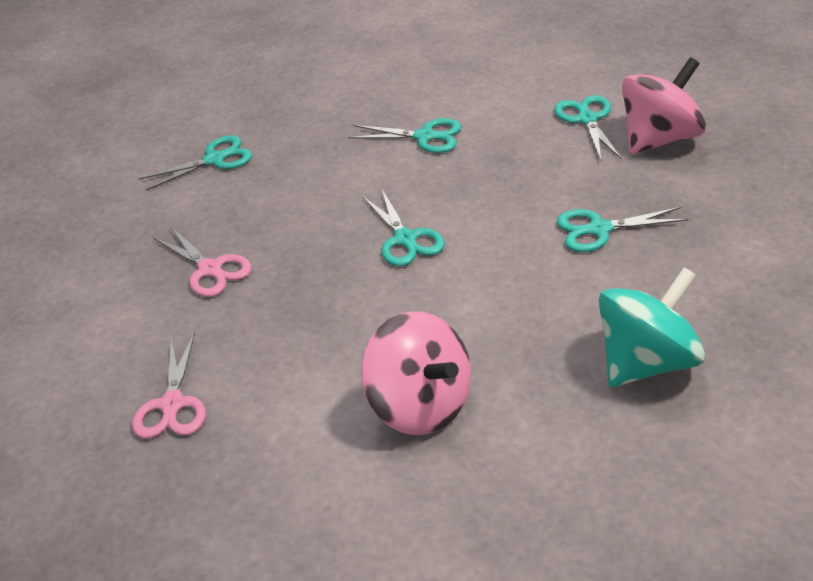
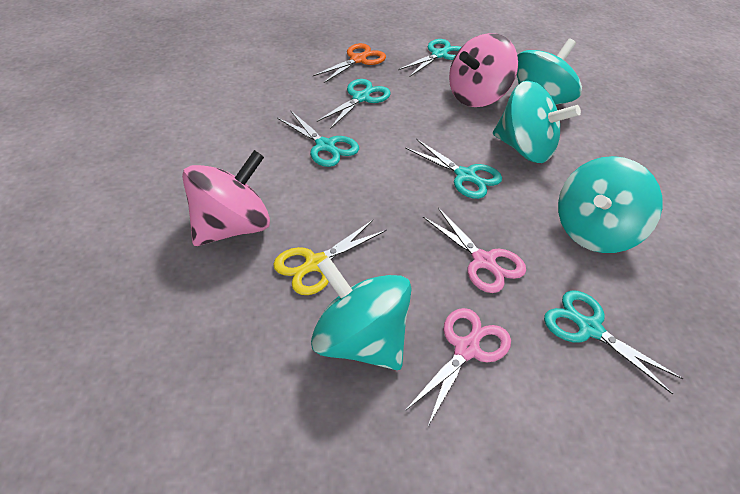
orange scissors: none = 0 -> [313,43,386,83] = 1
turquoise spinning top: [599,267,705,387] = 1 -> [311,257,412,370] [493,81,581,163] [517,39,582,105] [558,156,663,253] = 4
yellow scissors: none = 0 -> [273,220,387,295] = 1

